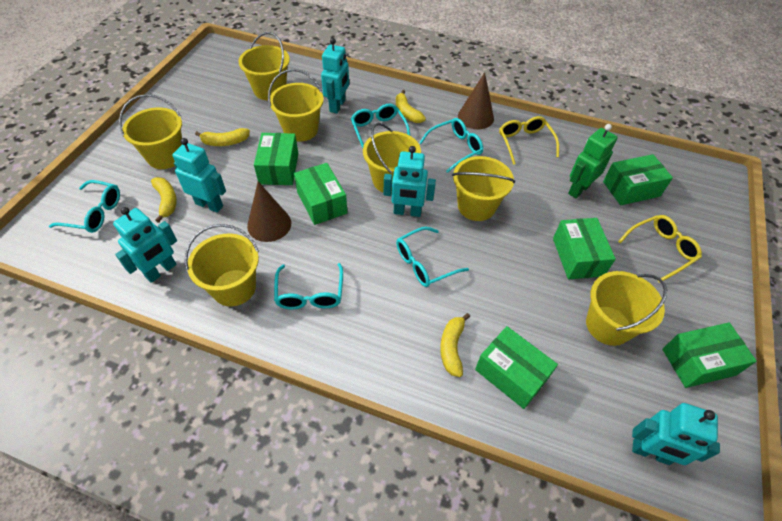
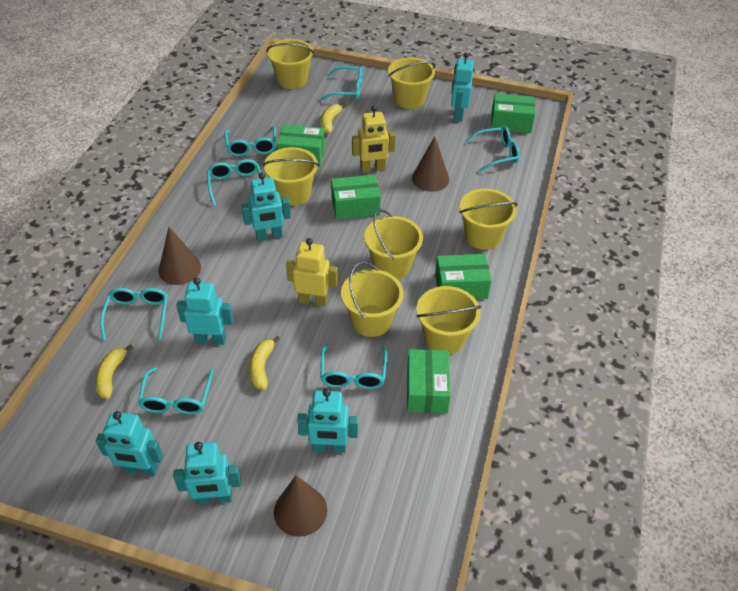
brown cone: [247,181,291,242] [458,72,494,129] = 2 -> [159,227,201,285] [274,475,327,537] [412,136,449,192] = 3
green box: [254,133,298,185] [294,163,347,225] [475,326,558,409] [553,218,616,279] [603,154,673,205] [662,322,757,388] = 6 -> [277,125,325,166] [331,175,381,220] [407,349,451,414] [435,254,492,299] [491,93,535,133] = 5
green robot: [568,124,618,198] = 1 -> none = 0
turquoise glasses: [49,180,120,233] [274,263,343,310] [351,104,410,148] [396,227,469,287] [419,118,483,173] = 5 -> [100,288,168,340] [138,367,213,414] [207,159,261,206] [224,127,276,156] [320,344,387,389] [321,66,363,100] [465,126,520,172] = 7
turquoise robot: [113,207,177,283] [173,138,226,213] [321,38,349,113] [384,146,436,217] [632,403,720,465] = 5 -> [96,411,163,476] [173,442,241,505] [176,278,234,345] [241,173,291,241] [297,388,358,453] [451,52,474,122] = 6
yellow banana: [151,177,177,223] [195,128,250,146] [396,90,426,123] [440,313,470,377] = 4 -> [95,344,133,399] [249,336,280,390] [320,104,347,134] = 3
yellow glasses: [499,116,559,165] [618,215,702,283] = 2 -> none = 0
yellow robot: none = 0 -> [286,238,338,307] [352,106,396,173] = 2

